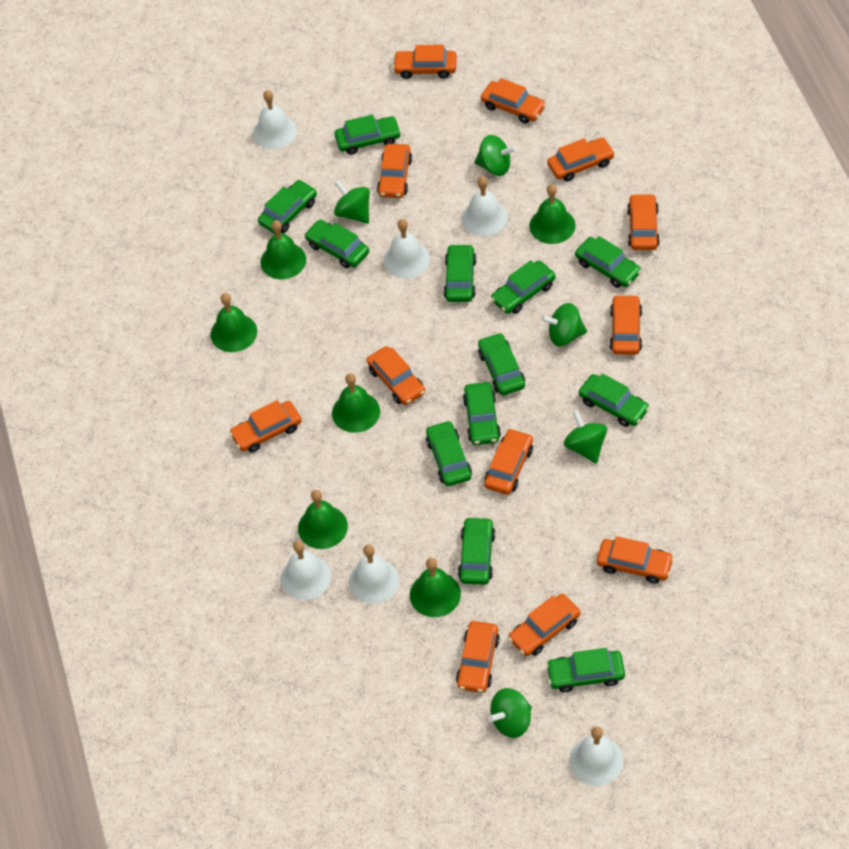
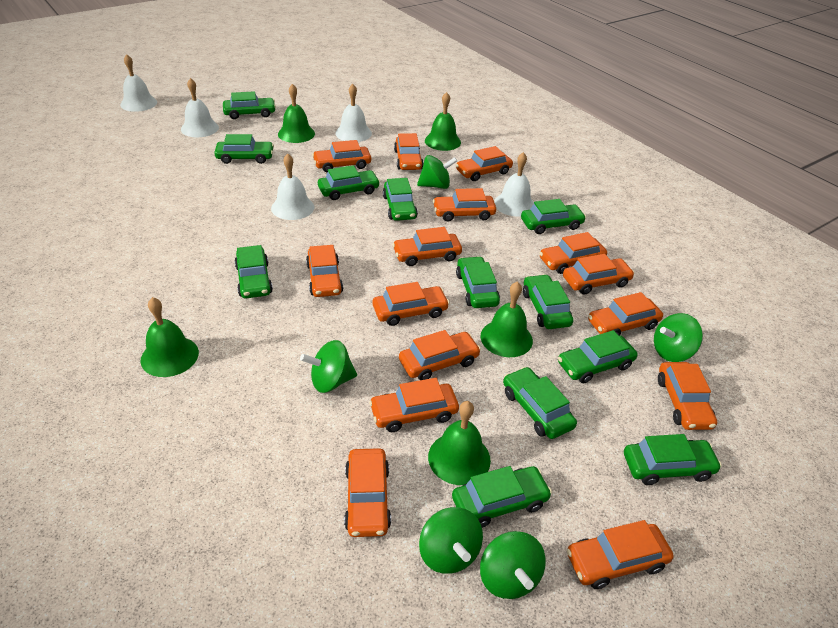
green bell: [211,293,257,352] [260,220,306,279] [298,490,348,549] [332,373,380,433] [410,558,461,617] [529,184,575,244] = 6 -> [140,297,199,377] [278,84,315,143] [425,92,461,151] [428,401,491,485] [480,281,533,357] = 5
orange car: [229,400,302,453] [367,346,425,405] [377,144,412,198] [393,45,457,79] [456,621,500,693] [481,78,546,124] [484,428,533,495] [508,594,580,656] [547,137,615,182] [597,536,674,584] [610,295,642,355] [627,193,660,250] = 12 -> [306,245,343,297] [312,140,371,172] [344,448,391,537] [369,378,459,432] [373,282,449,326] [392,227,462,266] [394,133,424,170] [399,330,481,380] [433,188,496,221] [456,146,513,181] [540,232,607,274] [563,254,635,295] [567,520,674,589] [588,292,663,336] [658,362,717,430] = 15
white bell: [253,90,297,149] [281,541,331,600] [349,544,399,604] [384,219,430,278] [462,176,508,236] [569,726,624,786] = 6 -> [120,54,157,112] [181,78,219,137] [271,154,314,220] [335,84,372,142] [494,152,534,217] = 5

